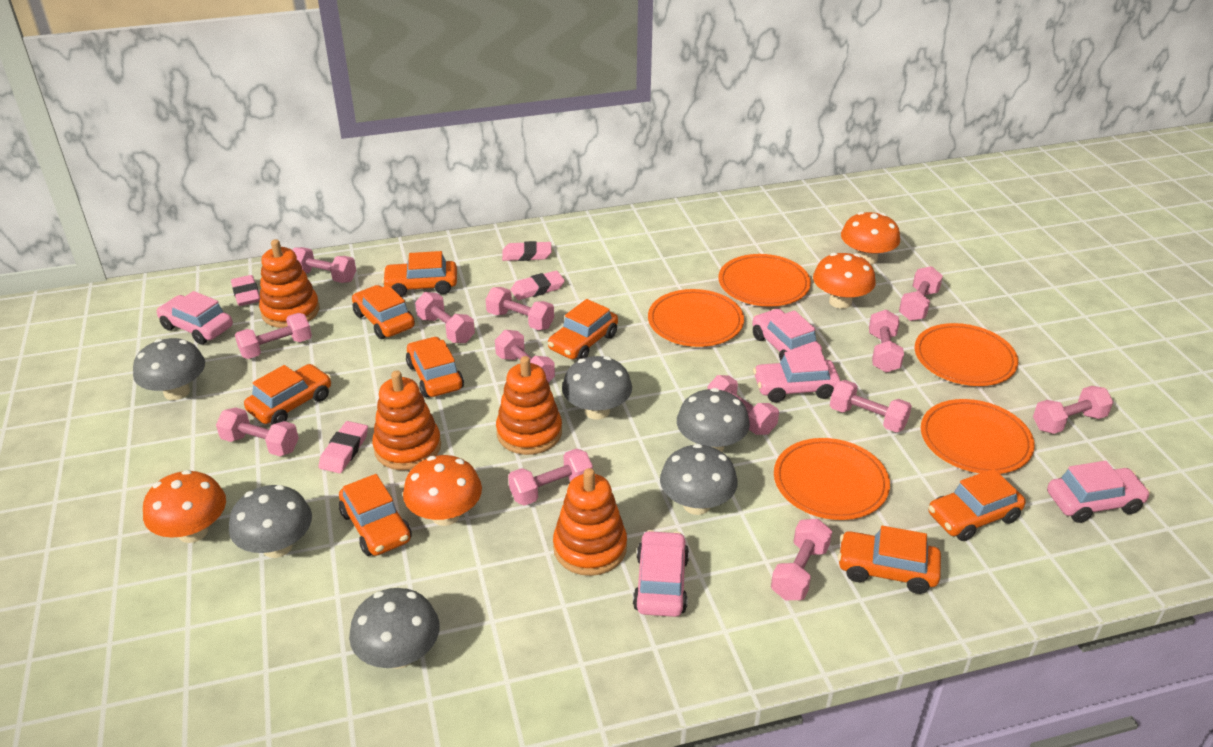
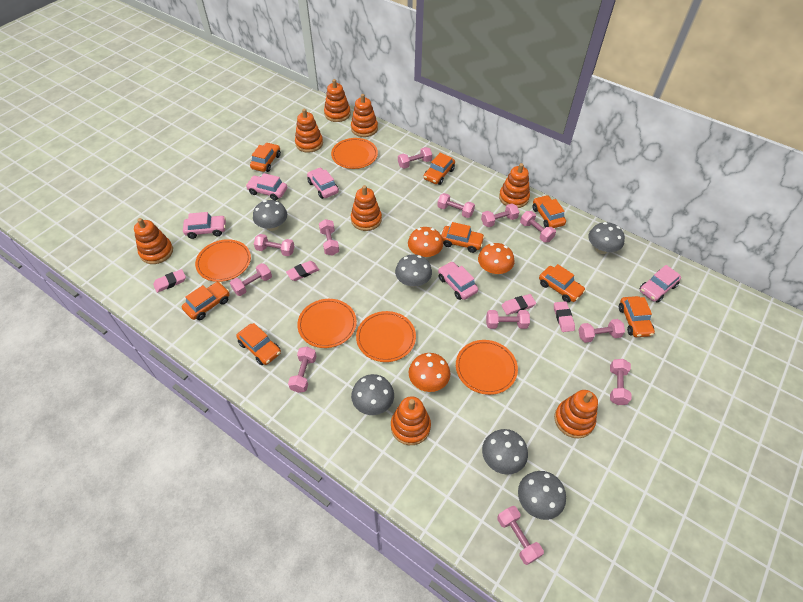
orange mushroom: [143,470,226,543] [403,455,482,526] [813,253,876,309] [841,212,900,265] = 4 -> [408,227,443,259] [409,353,450,392] [478,243,514,275] = 3
orange stacking toy: [259,239,320,328] [372,370,441,470] [496,356,562,455] [553,468,627,576] = 4 -> [134,218,173,264] [295,109,323,153] [324,79,351,122] [351,94,378,137] [351,185,382,231] [391,396,431,445] [499,163,530,208] [554,390,598,438] = 8
pink dumbbell: [216,407,299,456] [235,313,312,359] [292,247,356,283] [415,292,475,343] [486,287,554,330] [495,330,555,383] [508,449,593,506] [707,375,779,435] [771,519,832,600] [830,380,912,432] [869,310,904,373] [899,266,943,321] [1033,386,1113,434] = 13 -> [230,263,272,296] [254,234,295,256] [288,347,316,393] [319,219,339,256] [398,147,432,169] [437,193,475,218] [481,204,519,227] [486,310,530,329] [497,506,544,565] [520,211,556,242] [578,319,625,343] [610,359,631,405] = 12

